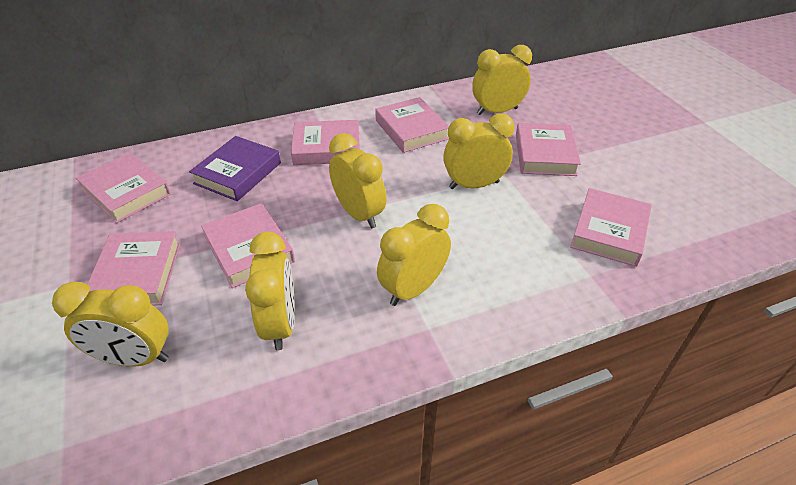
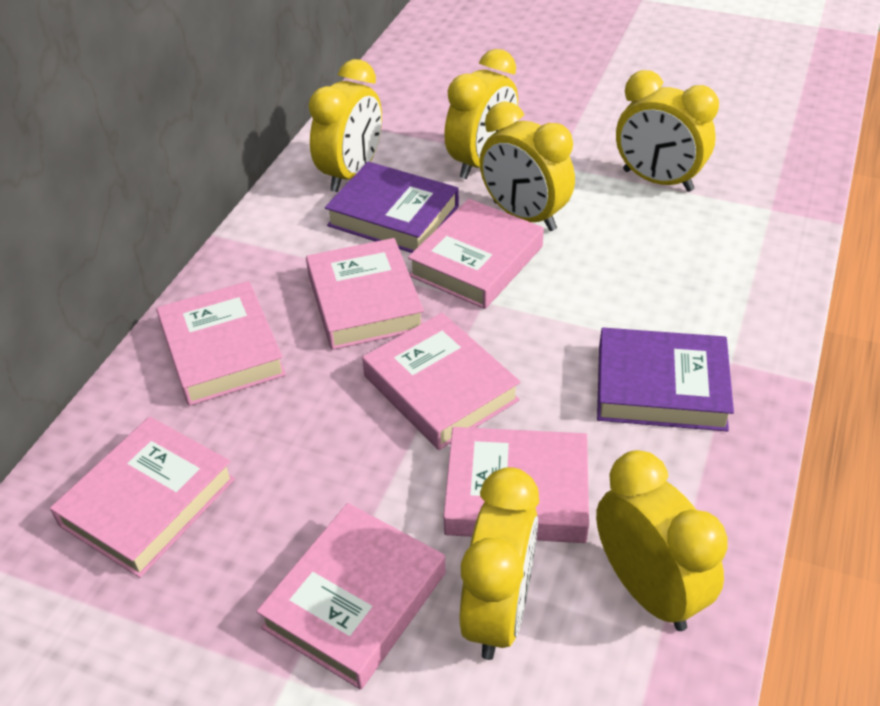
purple book: [189,136,281,201] = 1 -> [325,161,459,253] [597,328,734,432] = 2

